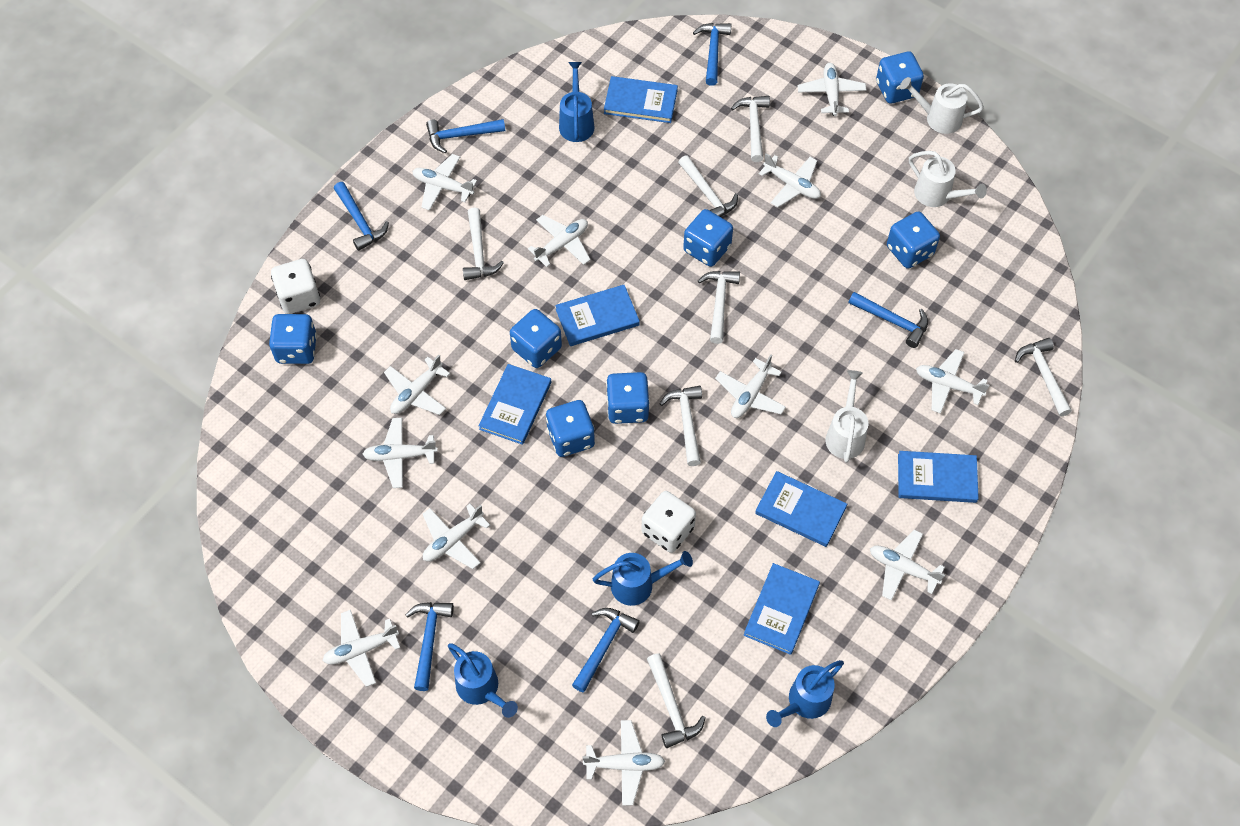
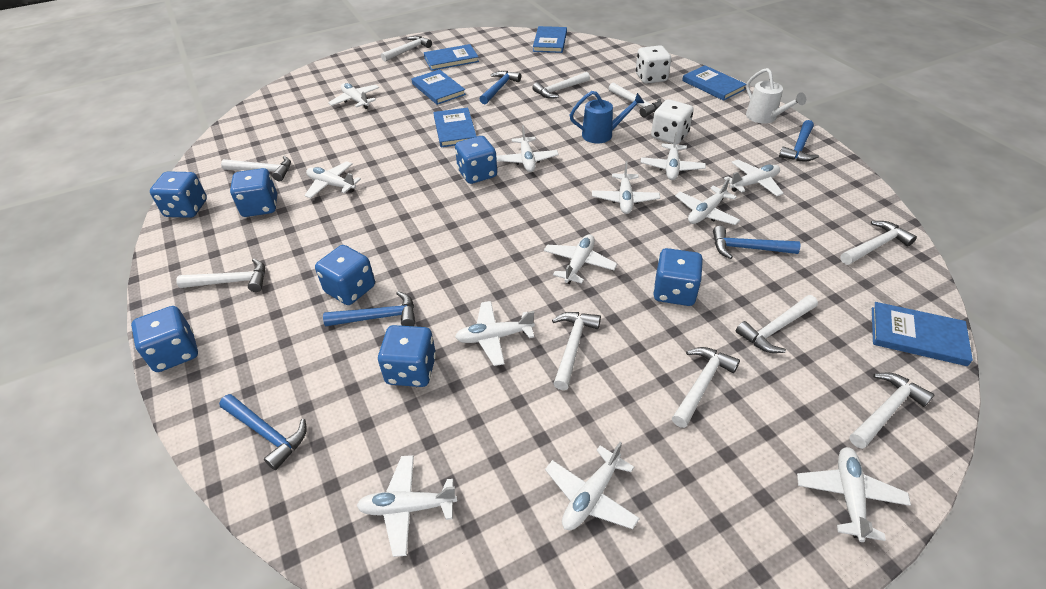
blue hammer: [334,182,389,251] [405,602,454,691] [426,119,505,153] [572,608,640,693] [693,23,731,86] [848,292,928,348] = 6 -> [219,394,307,470] [323,291,415,326] [480,71,521,104] [713,226,800,259] [779,120,819,162] = 5
blue watering can: [448,643,518,718] [559,62,595,142] [593,551,693,606] [766,660,844,727] = 4 -> [570,91,644,143] = 1
white hammer: [463,208,504,280] [647,653,706,748] [660,386,702,466] [678,155,738,217] [698,271,740,344] [731,96,770,162] [1015,338,1072,416] = 7 -> [177,259,265,292] [221,156,291,181] [381,36,432,62] [532,72,590,99] [552,312,601,390] [608,82,662,117] [672,347,740,428] [736,295,818,353] [840,221,917,265] [850,372,934,449] = 10
white watering can: [825,370,869,463] [900,77,984,134] [909,151,987,207] = 3 -> [746,68,806,124] = 1

